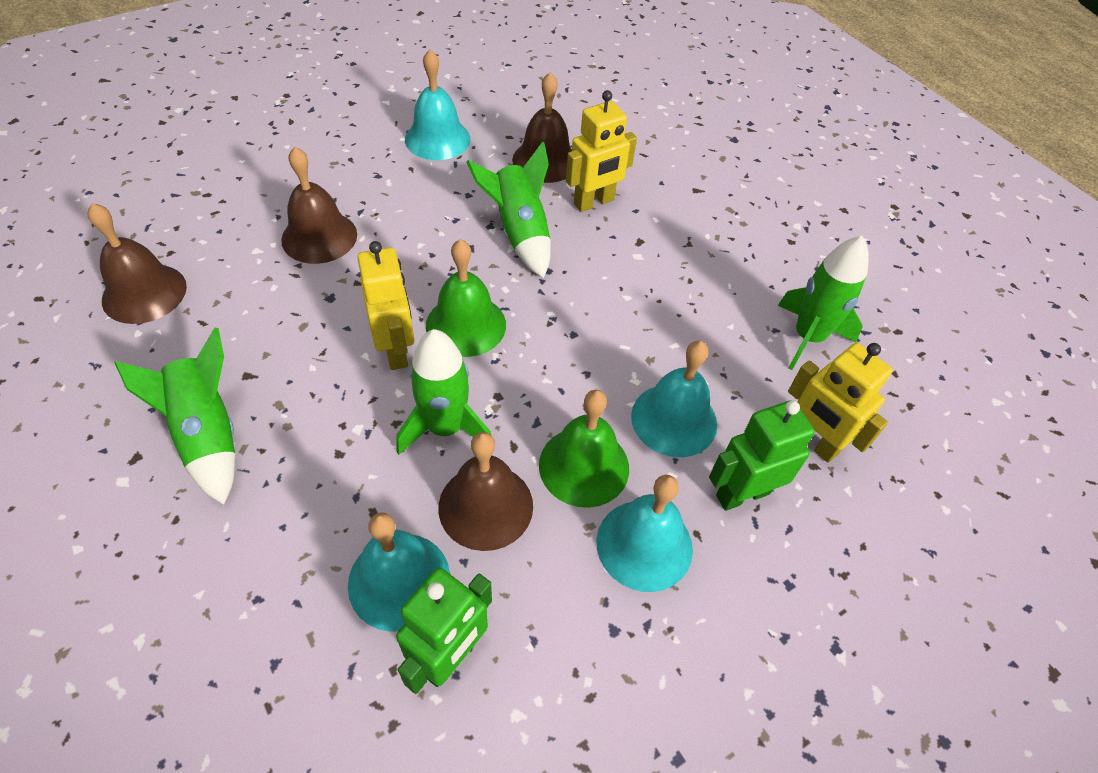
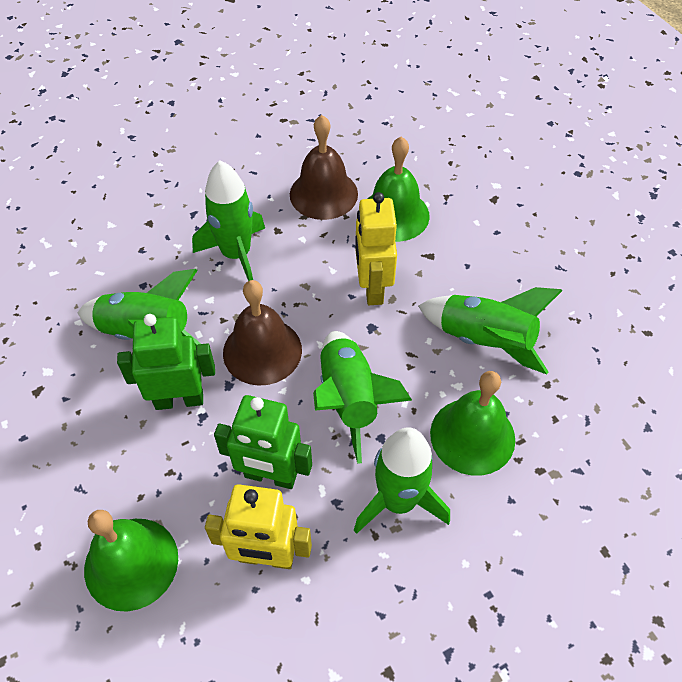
brown bell: [87,203,187,324] [281,147,357,264] [439,432,533,551] [512,72,572,183] = 4 -> [223,280,302,386] [290,115,358,220] = 2
green bell: [426,239,506,357] [539,390,629,508] = 2 -> [84,510,178,611] [368,137,430,242] [430,371,515,476] = 3
green rocket: [114,327,235,505] [396,329,492,455] [467,141,551,278] [778,236,869,370] = 4 -> [77,269,201,346] [192,160,265,281] [313,331,412,464] [354,427,450,534] [418,287,562,374] = 5
turquoise bell: [348,512,450,632] [405,50,470,160] [597,475,693,592] [631,341,717,457] = 4 -> none = 0
yellow robot: [357,241,414,370] [566,90,637,212] [788,343,892,463] = 3 -> [205,484,312,569] [355,192,397,305] = 2

